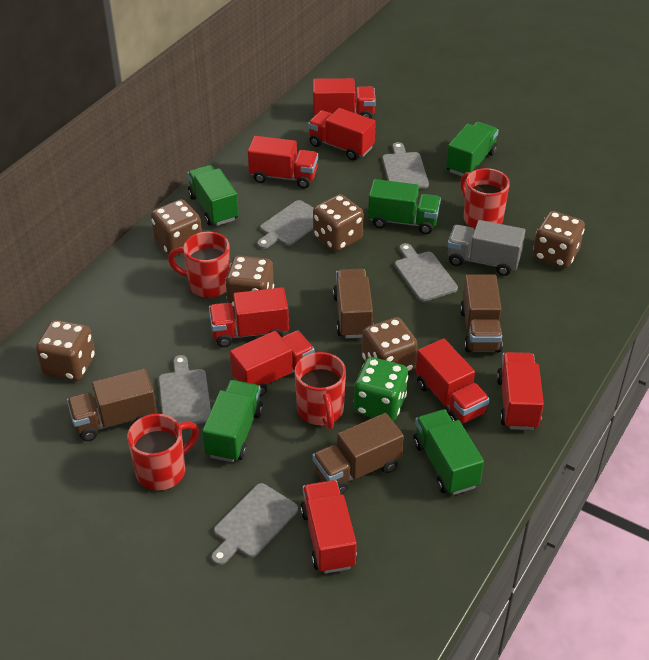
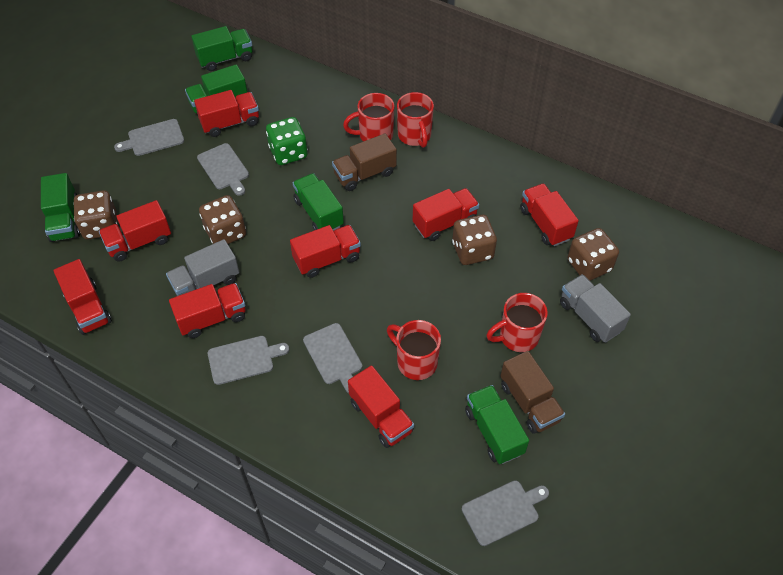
brown dice: [36,320,95,381] [151,199,202,256] [225,255,274,308] [313,194,364,252] [362,317,418,372] [533,211,585,268] = 6 -> [73,190,118,239] [199,195,246,244] [452,215,497,265] [567,228,619,281] = 4
brown truck: [67,368,157,441] [312,413,404,495] [333,269,374,338] [460,274,503,352] = 4 -> [332,134,397,191] [501,351,565,434] = 2
grey truck: [447,220,525,276] = 1 -> [166,239,240,296] [560,274,631,342] = 2

